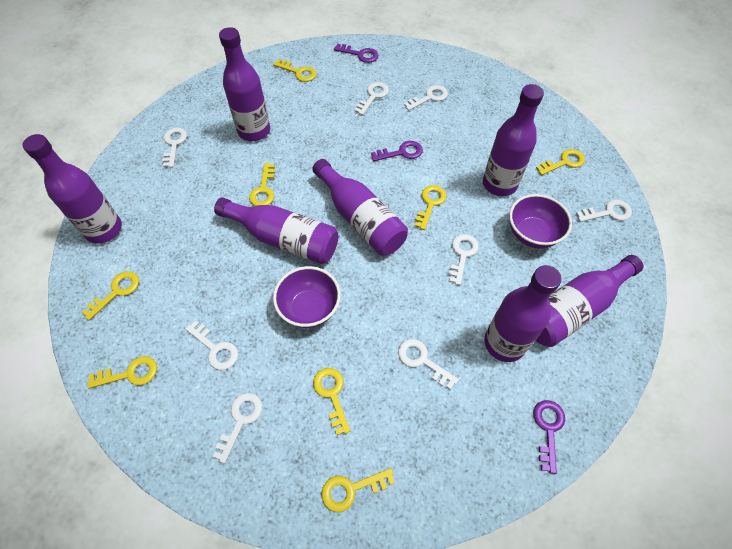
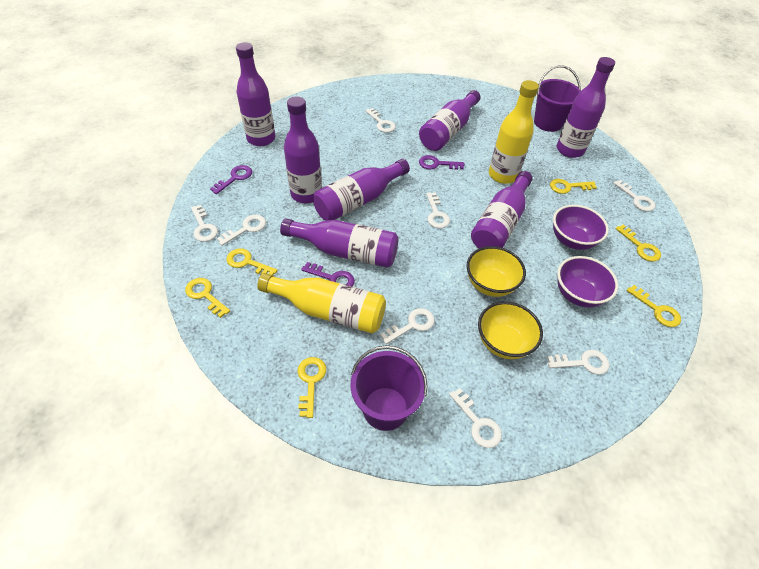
purple bucket: none = 0 -> [351,345,428,431] [534,65,581,132] = 2
yellow bottle: none = 0 -> [257,273,386,333] [489,80,539,184] = 2
yellow bowl: none = 0 -> [467,246,526,297] [478,301,543,359] = 2
yellow key: [82,271,139,320] [87,356,157,389] [249,163,275,206] [273,59,317,82] [313,368,350,435] [321,468,395,512] [415,185,447,230] [536,149,585,175] = 8 -> [185,278,230,318] [226,248,278,275] [297,357,326,418] [550,179,597,194] [615,225,661,262] [626,285,681,327] = 6

